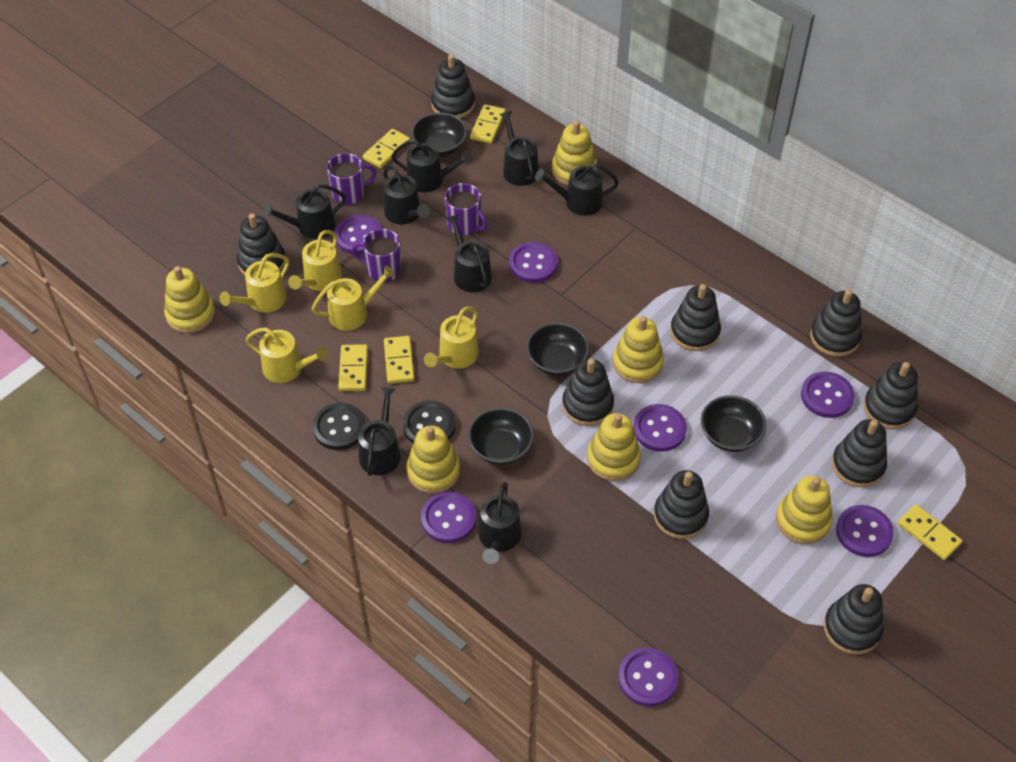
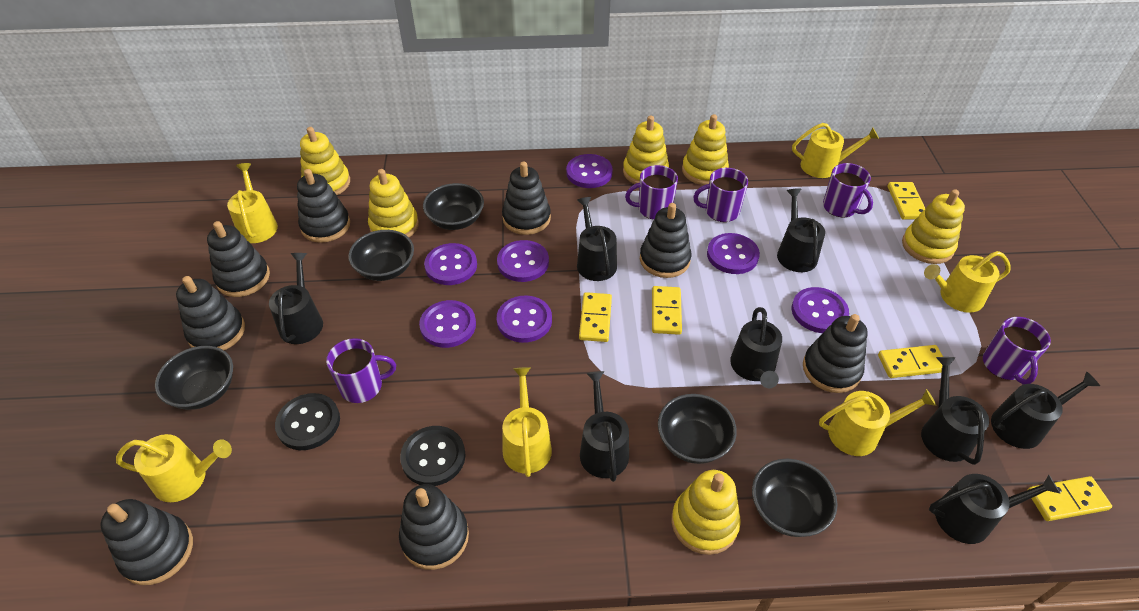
black bowl: [411,112,467,157] [468,408,534,465] [526,323,589,376] [701,395,766,452] = 4 -> [155,346,233,410] [348,230,414,281] [423,183,484,230] [658,394,737,464] [752,459,838,537] = 5
black stacking toy: [237,213,286,275] [431,54,475,119] [562,359,614,426] [654,470,709,539] [670,284,721,351] [810,289,862,357] [824,584,884,655] [832,419,887,487] [864,362,918,429] = 9 -> [100,499,193,585] [176,276,245,350] [207,221,270,297] [297,169,350,243] [399,484,469,570] [502,161,551,235] [640,203,691,278] [803,314,868,393] = 8
purple mug: [327,153,377,205] [352,229,401,282] [445,183,488,236] = 3 -> [326,338,396,403] [625,165,678,219] [693,168,748,222] [823,163,873,217] [983,317,1051,385] = 5
yellow watering can: [220,253,289,313] [245,327,329,383] [288,230,342,291] [311,265,395,331] [424,307,479,368] = 5 -> [116,434,232,502] [227,163,278,243] [502,367,552,477] [792,123,879,178] [819,389,936,456] [924,251,1011,313] = 6

